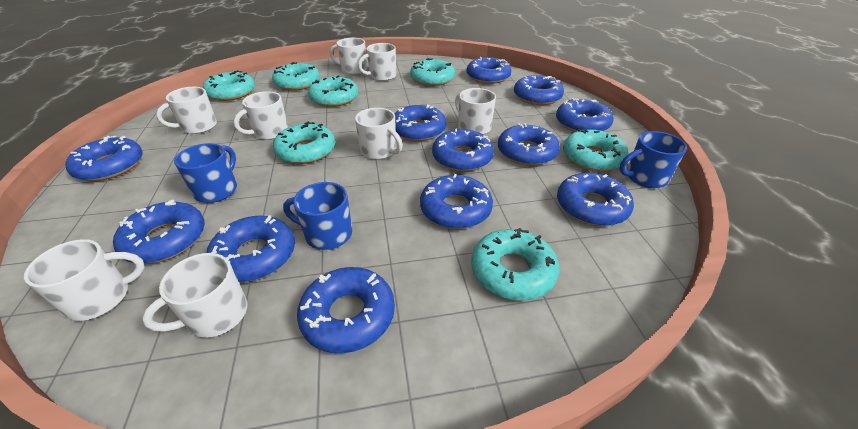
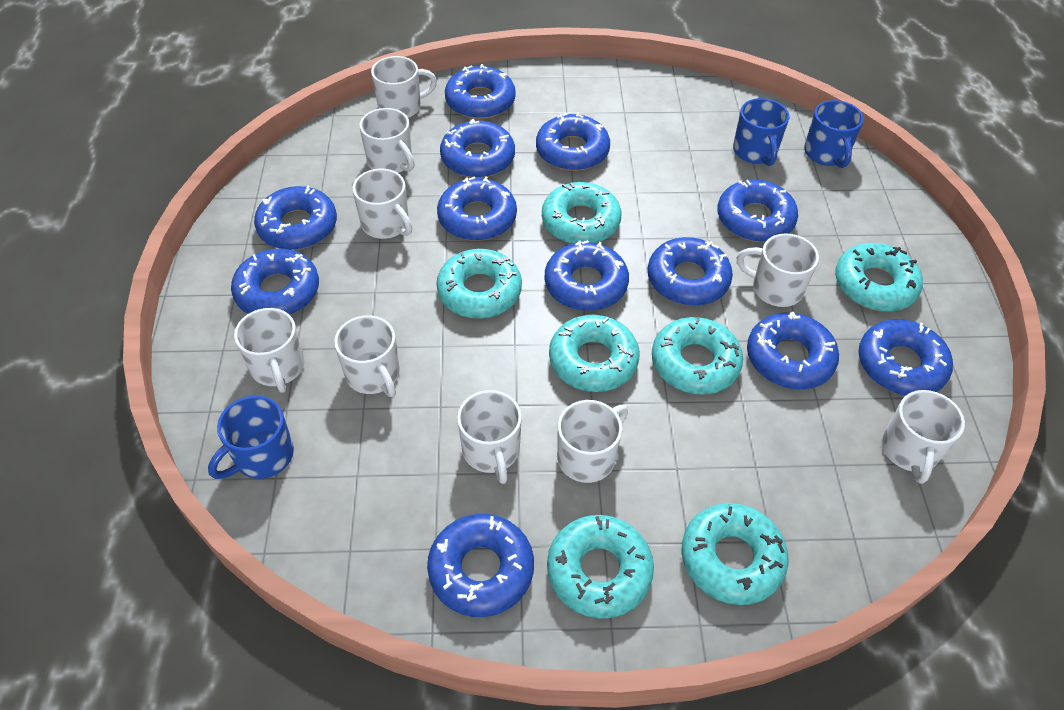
white mug: [24,239,145,321] [142,253,247,338] [156,87,217,134] [233,91,288,140] [329,38,367,75] [355,108,403,160] [358,43,396,81] [455,88,496,135] = 8 -> [234,308,305,393] [334,315,400,397] [352,168,412,239] [359,108,415,173] [371,56,437,118] [457,390,522,484] [557,400,628,483] [737,233,819,307] [881,390,965,484] = 9

